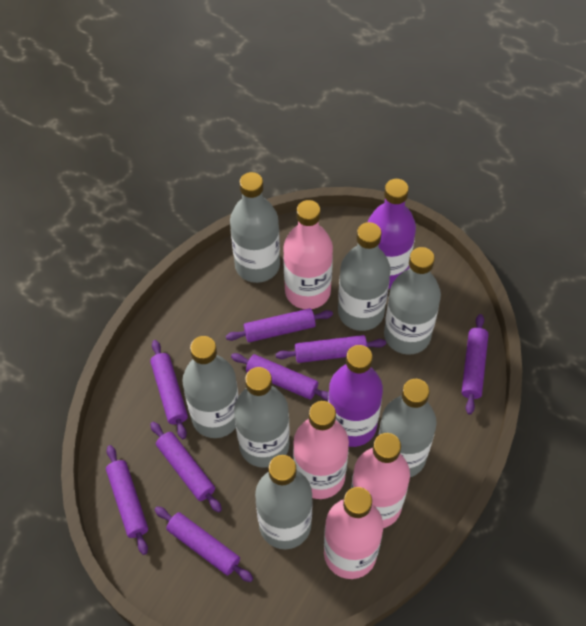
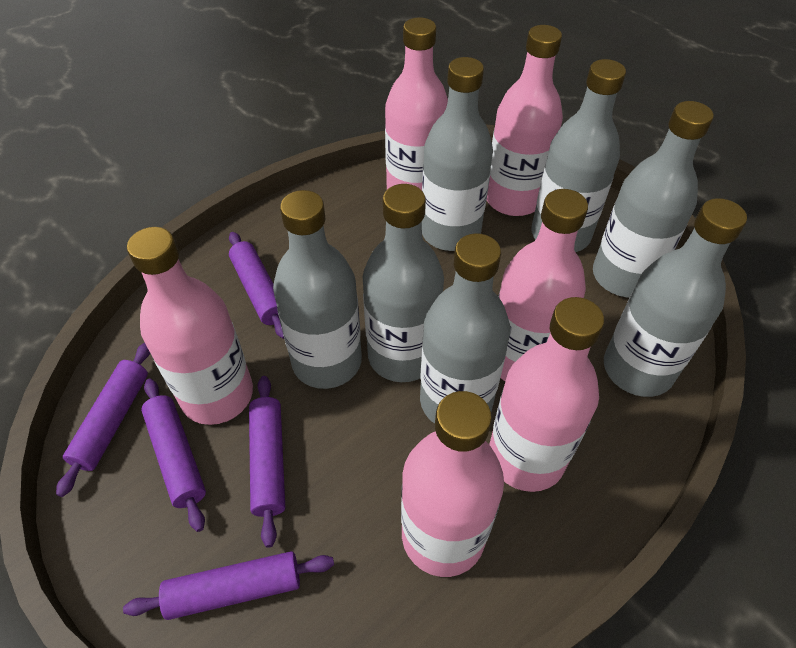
pink bottle: [283,200,333,309] [293,401,349,499] [324,487,383,579] [351,433,410,528] = 4 -> [127,227,253,425] [385,17,448,190] [401,391,504,577] [487,25,563,216] [489,297,604,492] [498,189,588,381] = 6
purple bottle: [328,345,383,447] [368,179,416,289] = 2 -> none = 0
purple rolling pin: [106,445,148,555] [150,340,188,439] [150,422,222,513] [154,506,253,582] [226,308,333,342] [231,353,329,401] [276,335,386,363] [462,314,489,415] = 8 -> [56,343,150,497] [123,551,334,620] [141,379,206,532] [229,232,284,339] [249,376,285,548] = 5

